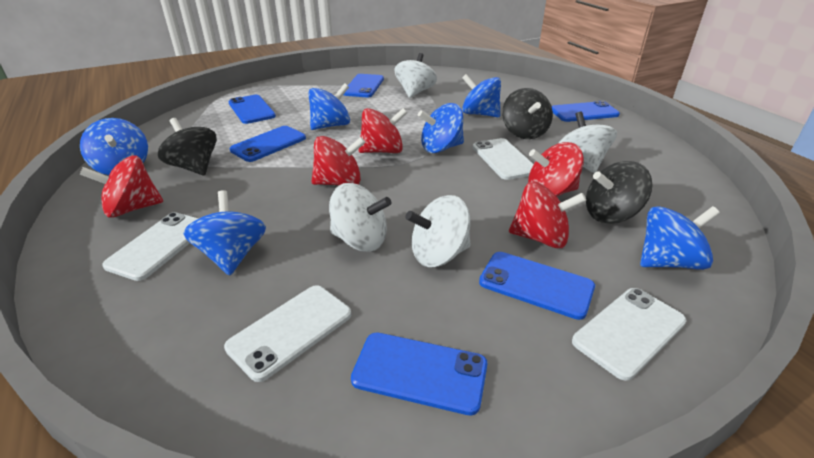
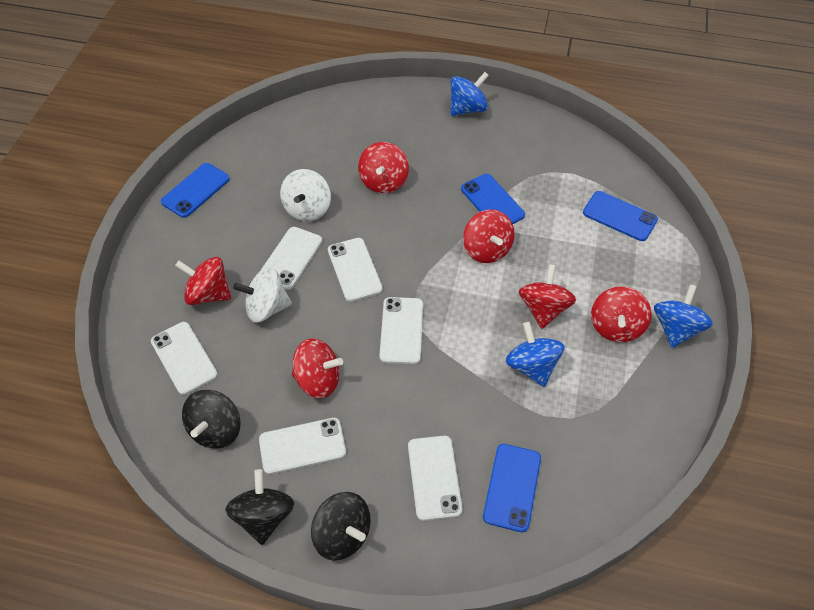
blue phone: [229,95,276,124] [230,126,306,162] [343,74,384,97] [351,333,487,416] [479,252,595,320] [552,101,620,122] = 6 -> [161,163,230,218] [461,174,525,224] [483,444,541,532] [583,191,658,241] = 4
blue spinning top: [80,118,148,175] [184,190,266,276] [308,83,350,130] [418,103,464,153] [462,74,501,117] [640,206,720,270] = 6 -> [450,72,489,116] [506,322,565,387] [654,284,713,348] = 3
red spinning top: [80,155,163,218] [311,136,366,185] [359,108,407,153] [509,181,586,248] [528,142,584,196] = 5 -> [175,257,231,305] [292,338,343,398] [358,142,409,193] [463,209,515,263] [519,264,576,329] [591,286,652,342] = 6
white phone: [102,212,198,281] [224,285,351,382] [473,138,533,180] [572,288,687,381] = 4 -> [151,322,218,395] [259,418,346,474] [260,227,322,290] [328,238,383,302] [379,297,423,364] [408,436,462,521] = 6
white spinning top: [329,183,391,252] [394,53,437,98] [406,195,471,267] [559,112,617,173] = 4 -> [233,267,292,323] [280,169,331,221] = 2

